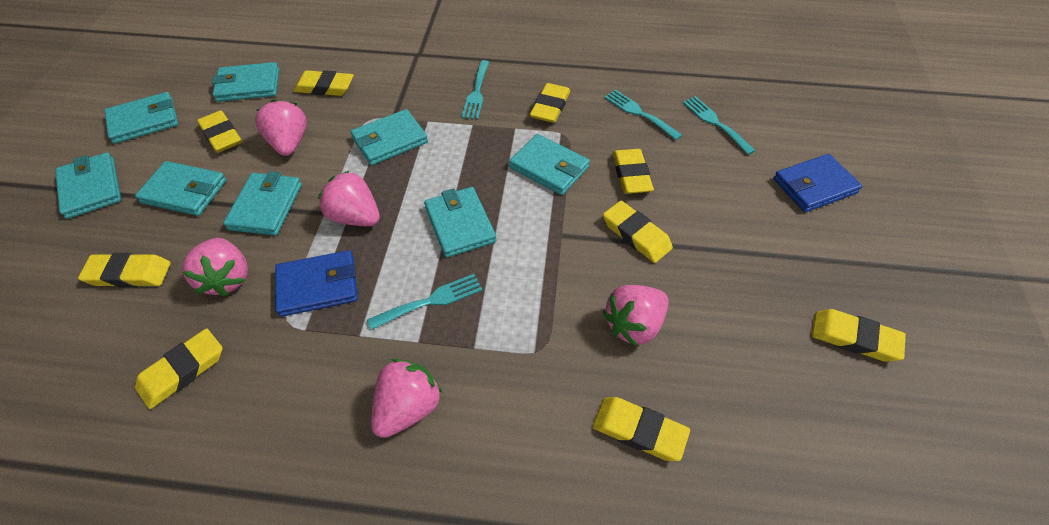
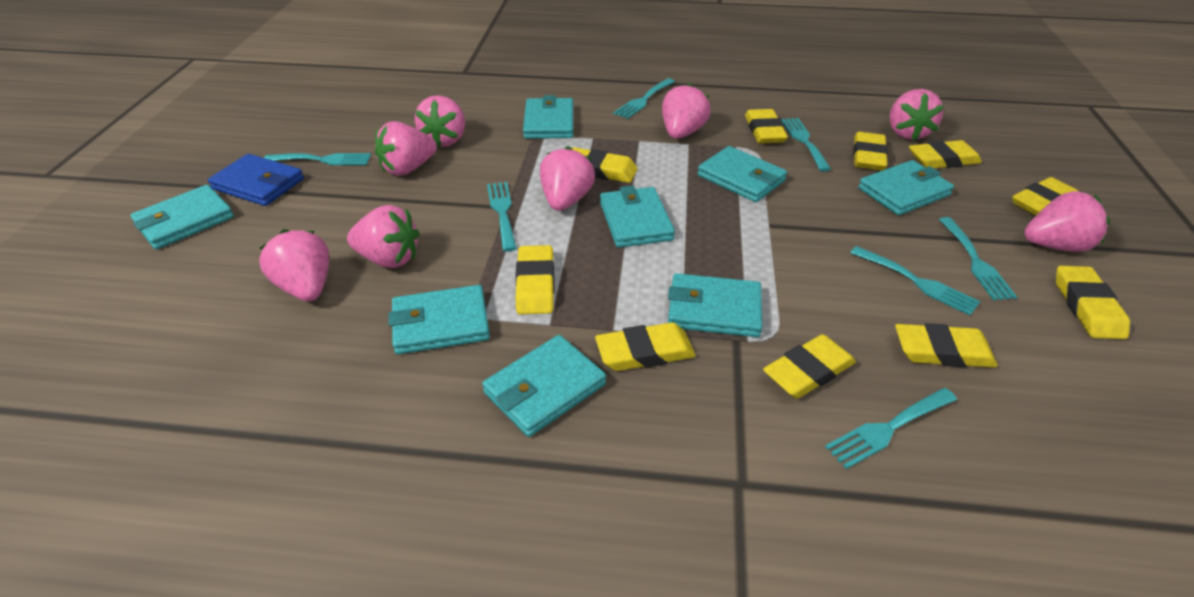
blue wallet: [275,250,358,317] [773,154,862,212] = 2 -> [208,154,304,206] = 1
pink strawberry: [182,238,248,297] [255,99,307,156] [318,171,380,226] [371,359,442,438] [603,285,668,346] = 5 -> [259,229,329,301] [347,205,419,268] [375,121,437,176] [415,95,465,148] [540,146,595,211] [662,83,711,139] [890,89,944,141] [1024,191,1110,252] = 8
turquoise fork: [367,274,482,330] [462,60,489,119] [604,90,682,140] [683,96,756,155] = 4 -> [264,153,371,165] [487,182,517,252] [613,78,675,119] [781,118,831,171] [825,388,957,469] [850,246,981,316] [939,217,1017,300] = 7
yellow eraser: [78,253,171,287] [135,328,222,409] [197,110,242,153] [293,70,354,96] [530,83,570,123] [592,397,690,461] [603,201,673,263] [613,149,654,194] [812,309,906,362] = 9 -> [515,245,554,314] [572,147,638,183] [595,322,696,371] [745,109,788,143] [763,334,856,399] [853,132,888,170] [895,323,998,368] [909,140,982,168] [1012,177,1078,216] [1056,266,1130,339] = 10

